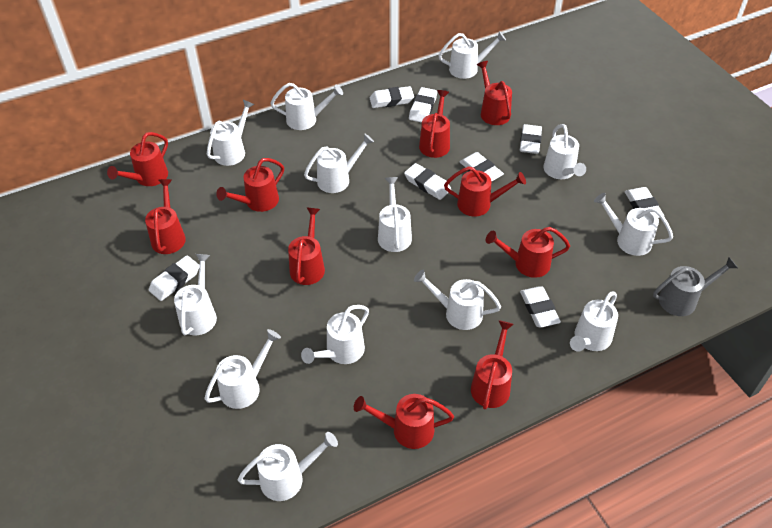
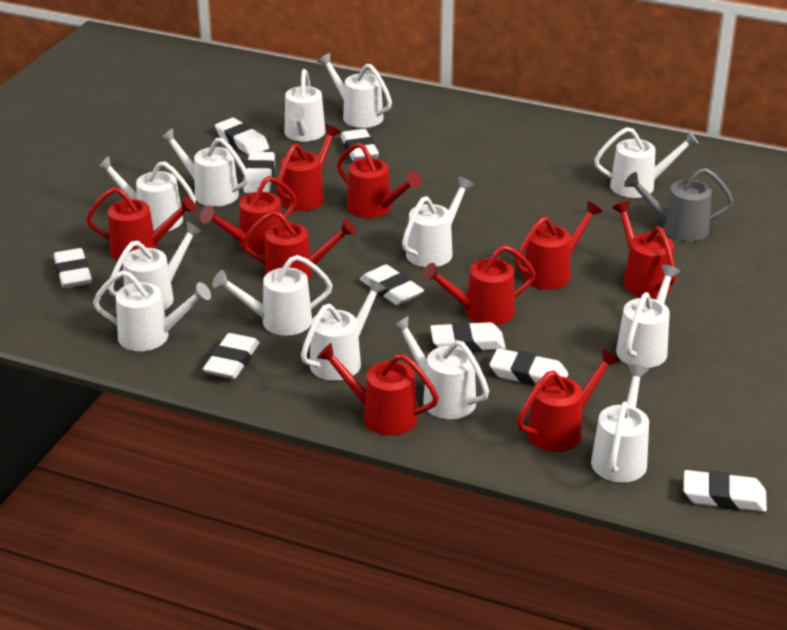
white eraser: [149,256,200,301] [370,86,414,108] [404,163,451,200] [409,87,437,123] [460,152,504,182] [520,124,542,154] [520,286,561,328] [625,187,664,218] = 8 -> [54,248,92,288] [203,333,259,379] [215,118,269,155] [243,152,275,193] [341,129,379,161] [360,264,424,305] [430,322,506,352] [489,348,568,386] [683,470,767,512] = 9

